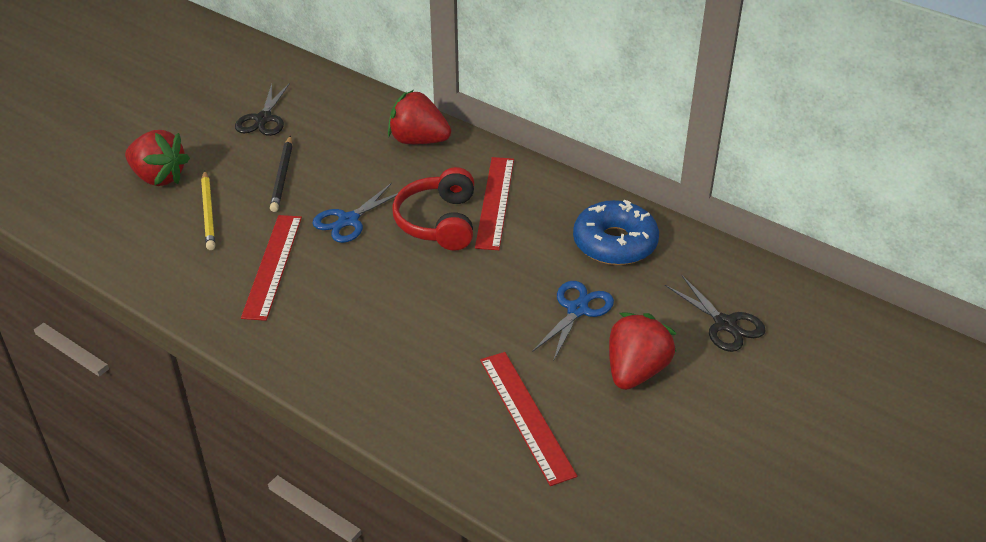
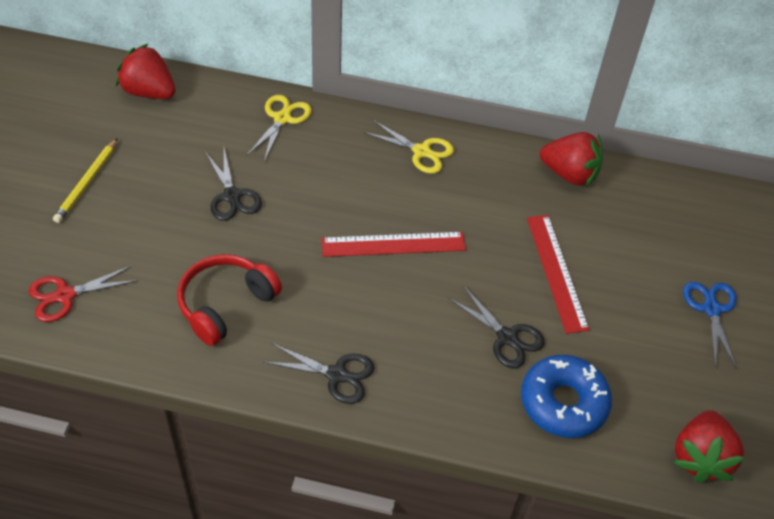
black pencil: [270,136,292,212] = 1 -> none = 0
black scissors: [235,83,290,136] [665,275,766,352] = 2 -> [206,149,262,221] [264,343,375,404] [449,287,545,368] = 3
blue scissors: [312,183,398,243] [532,281,614,362] = 2 -> [683,282,737,369] = 1
red ruler: [241,215,302,321] [475,157,514,250] [480,352,577,486] = 3 -> [322,232,466,257] [527,215,589,334] = 2
red scissors: none = 0 -> [29,265,138,322] = 1
yellow scissors: none = 0 -> [246,95,312,162] [363,120,454,174] = 2

